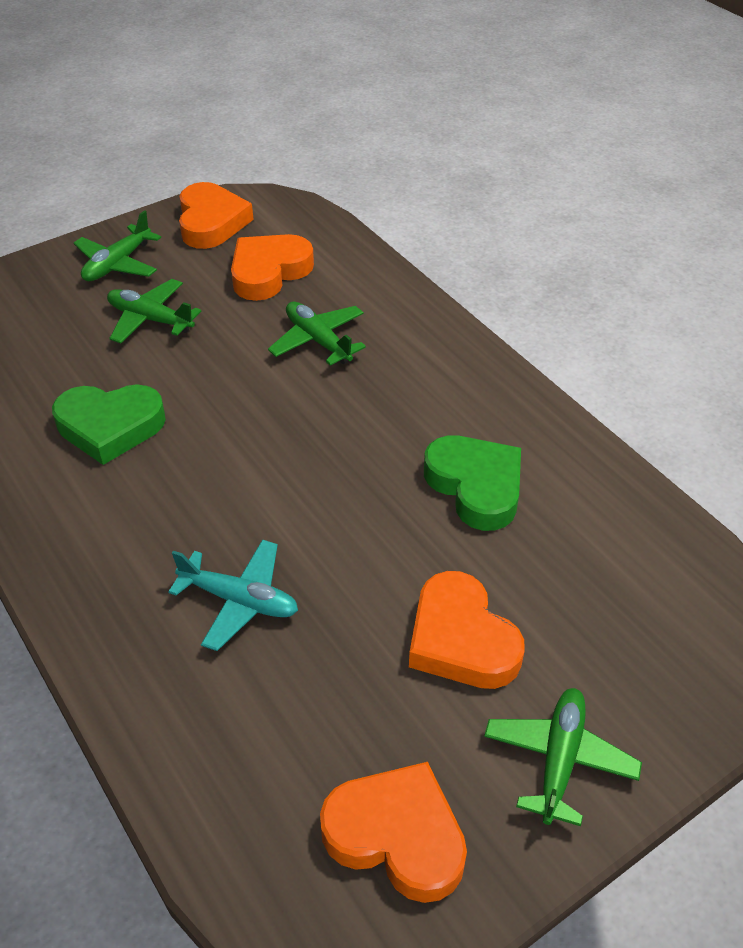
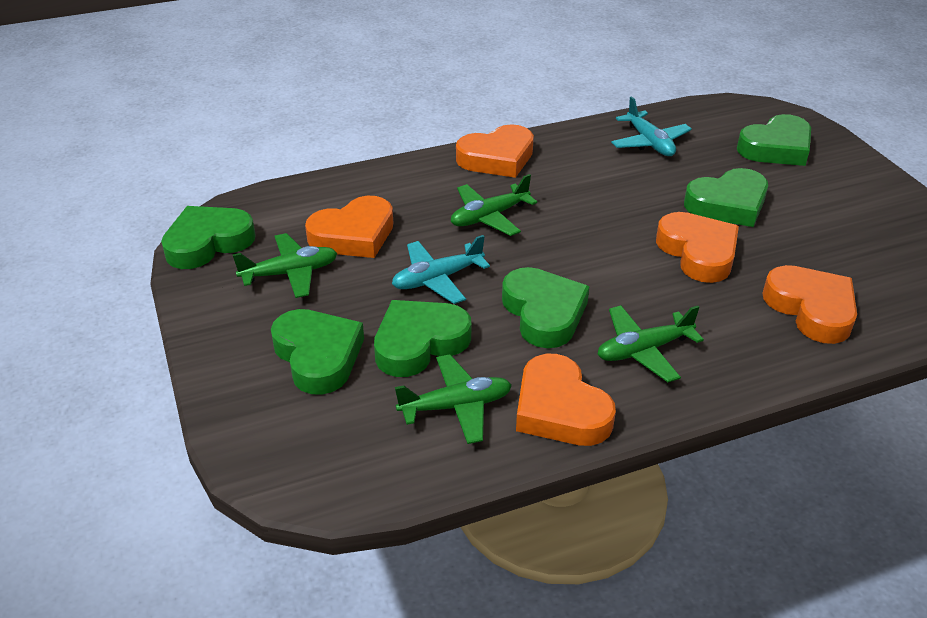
green heart: [52,384,166,465] [424,435,521,531] = 2 -> [161,206,256,269] [271,309,364,395] [374,300,471,377] [502,267,589,348] [684,168,768,227] [737,114,811,166] = 6
orange heart: [179,182,254,249] [231,234,314,301] [320,762,467,903] [409,571,525,689] = 4 -> [305,196,393,258] [456,124,534,178] [516,354,616,446] [656,212,739,283] [762,265,857,344] = 5
turquoise plane: [168,539,298,651] = 1 -> [392,235,490,304] [611,96,692,156] = 2

